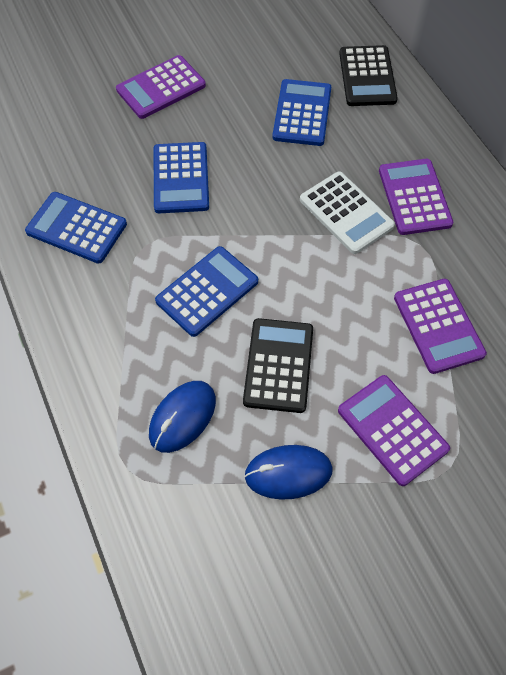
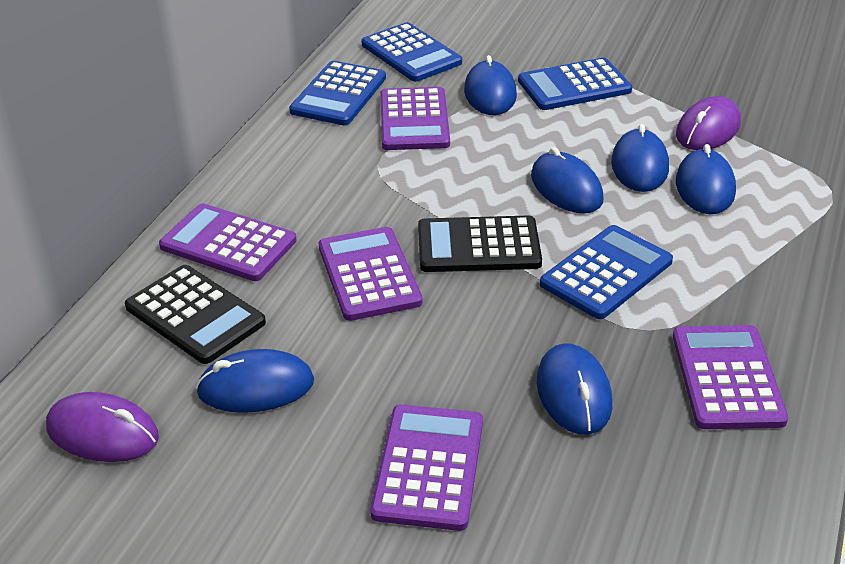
blue mouse: [149,381,216,453] [244,445,333,500] = 2 -> [196,349,314,413] [464,55,517,115] [531,147,604,213] [537,343,612,435] [611,124,669,192] [676,144,736,214] = 6
purple calculator: [116,55,206,119] [338,375,450,486] [379,159,454,235] [394,279,487,374] = 4 -> [159,203,297,281] [319,227,423,321] [370,404,483,531] [380,87,450,150] [673,325,788,429] = 5
purple mouse: none = 0 -> [46,392,159,462] [676,96,741,150] = 2
white calculator: [300,171,395,254] = 1 -> none = 0

